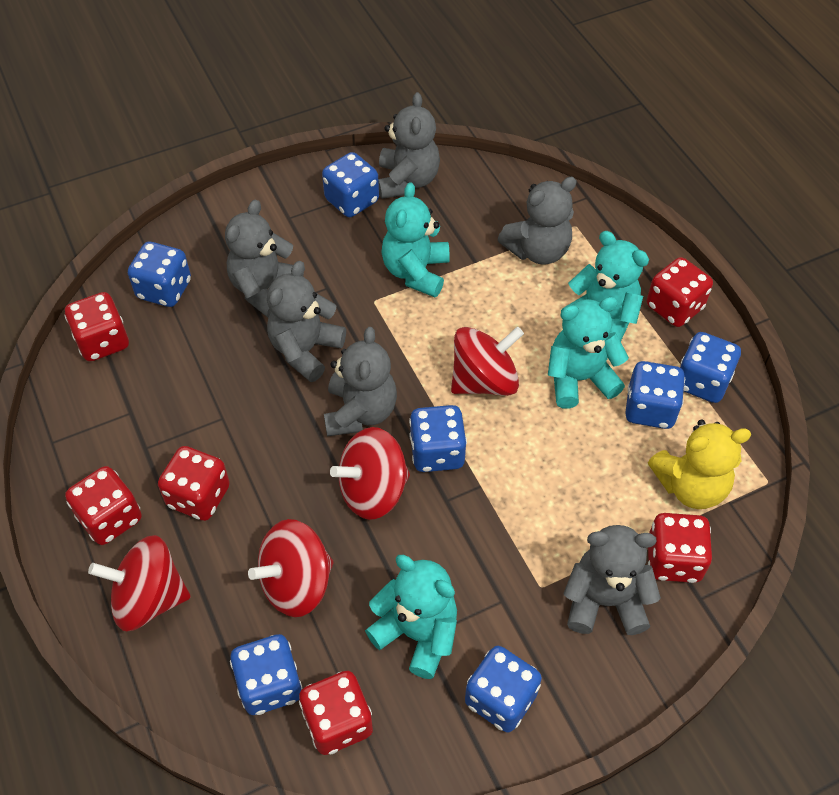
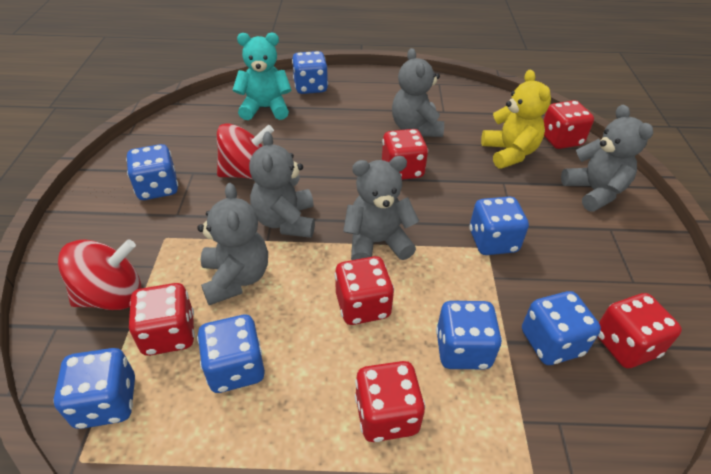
grey teddy bear: [225,199,304,317] [267,261,346,382] [324,327,397,436] [378,92,440,199] [498,177,577,265] [563,525,661,635] = 6 -> [197,183,268,305] [249,131,315,238] [343,156,419,260] [392,48,444,137] [561,105,653,211] = 5
red spinning top: [88,535,191,631] [248,519,334,617] [330,427,410,520] [451,327,524,396] = 4 -> [58,239,141,310] [217,123,274,179] = 2
turquoise teddy bear: [365,555,457,679] [381,182,450,297] [548,297,629,409] [561,231,649,341] = 4 -> [233,33,291,120] = 1

